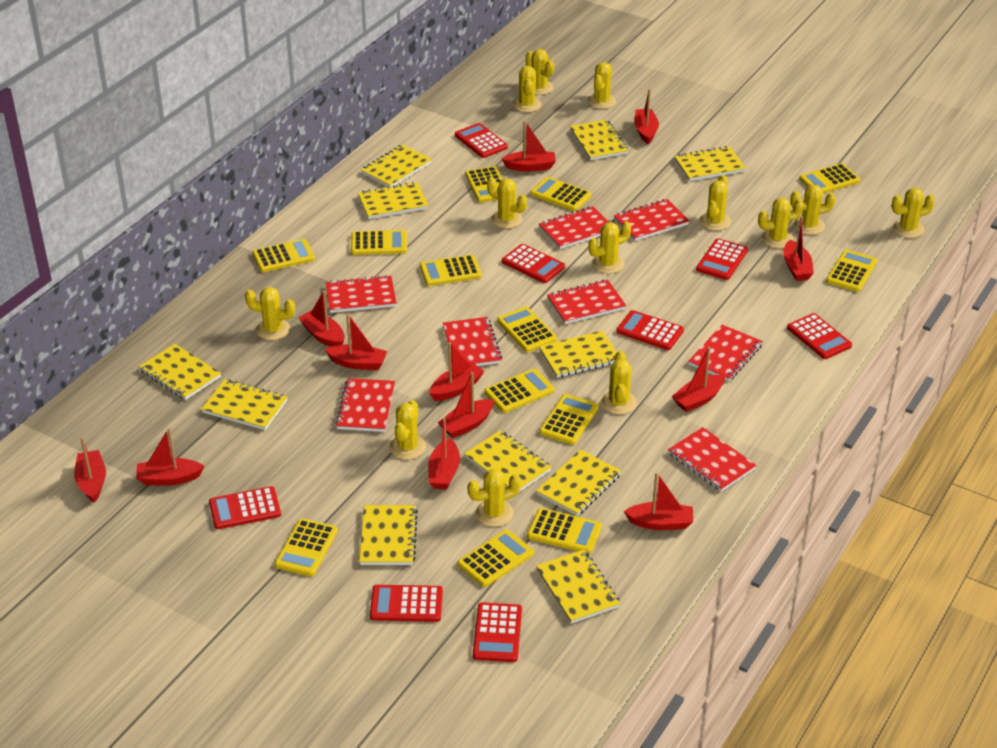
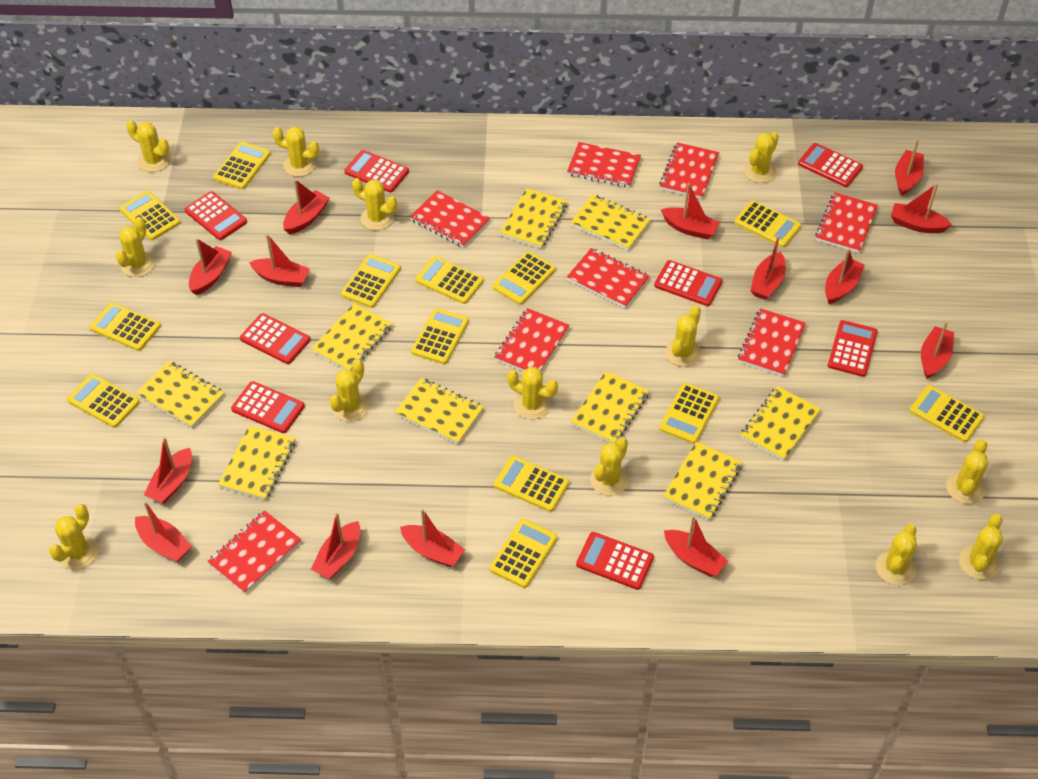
red boat: [74,437,106,503] [136,428,204,486] [298,290,345,347] [325,314,387,370] [428,417,460,490] [429,342,484,401] [438,372,494,438] [501,121,556,172] [624,472,693,530] [634,89,659,144] [672,347,725,412] [783,216,814,281] = 12 -> [135,501,192,562] [144,437,192,504] [189,238,232,295] [249,234,310,287] [283,179,330,234] [311,512,360,579] [400,509,465,567] [661,183,720,239] [664,516,728,577] [750,235,786,300] [825,249,865,304] [891,183,952,233] [895,139,924,196] [921,322,954,379] = 14
yellow notebook: [139,344,221,400] [201,379,288,430] [358,182,429,219] [359,505,418,565] [361,144,432,187] [464,430,552,493] [536,450,621,516] [536,549,620,624] [539,331,617,378] [570,120,628,160] [674,146,746,181] = 11 -> [136,361,224,428] [218,426,296,500] [311,303,392,370] [395,378,484,444] [500,188,568,248] [570,194,651,250] [571,371,649,443] [663,442,742,520] [741,386,821,461] = 9

